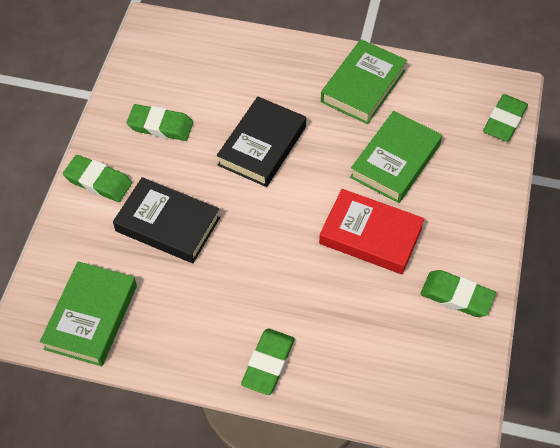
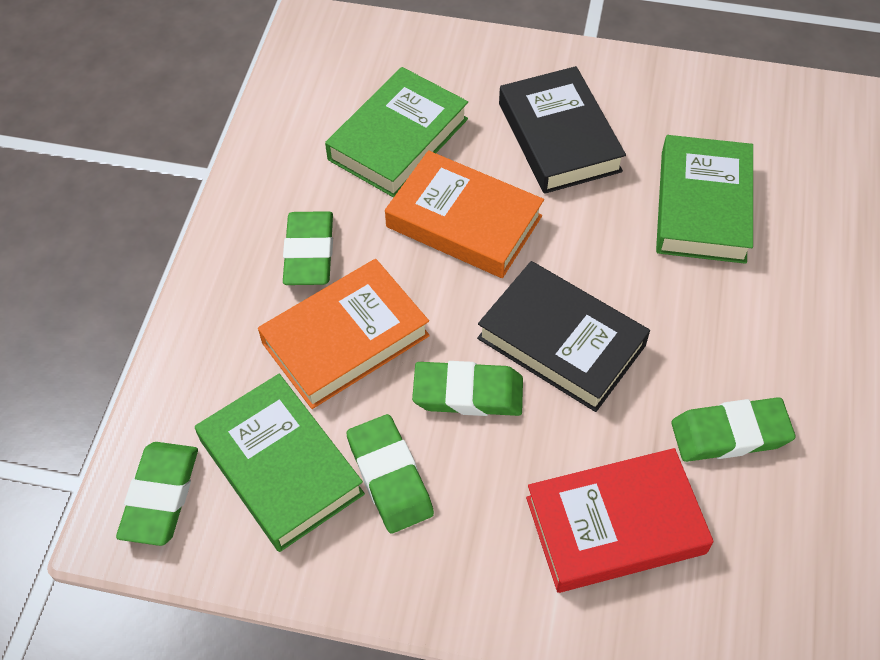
orange book: none = 0 -> [258,259,430,409] [385,150,544,278] = 2

